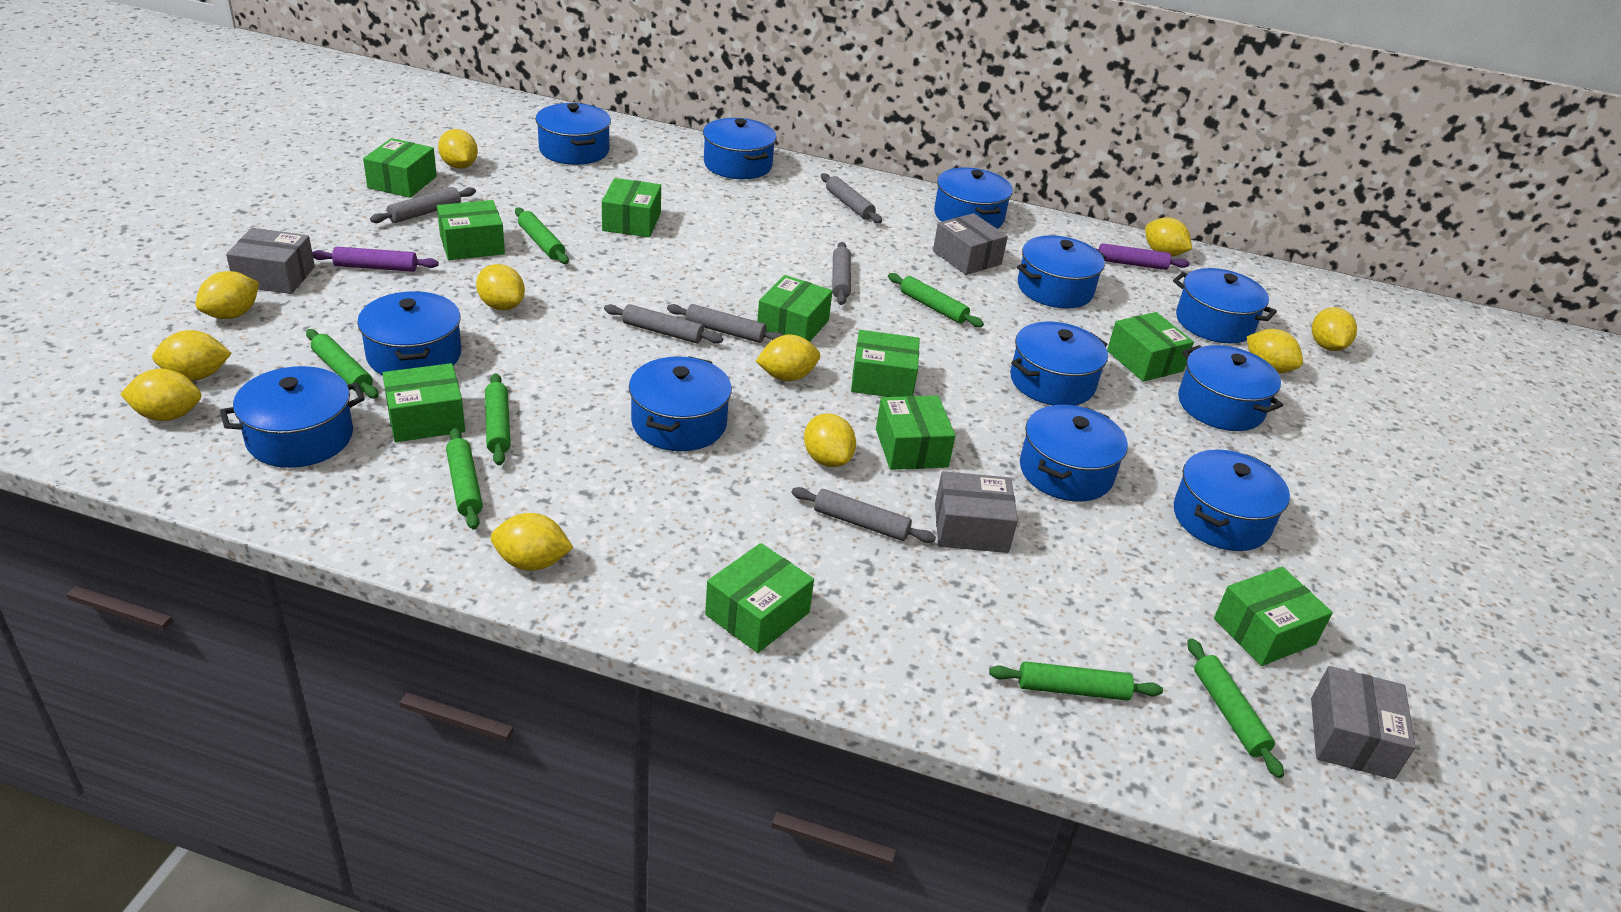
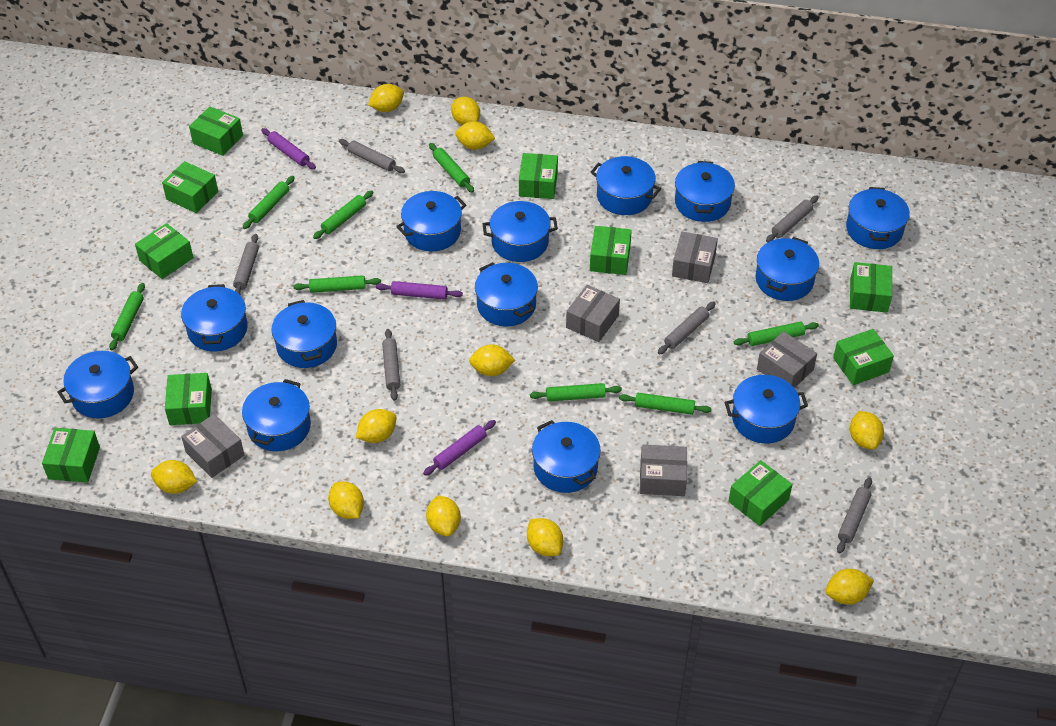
blue pot: [220,366,365,468] [357,291,461,375] [536,103,611,165] [629,356,732,451] [703,118,776,179] [934,168,1013,229] [1010,322,1108,406] [1017,235,1106,309] [1020,405,1128,501] [1173,268,1277,343] [1174,449,1290,551] [1178,345,1283,431] = 12 -> [57,351,138,419] [181,284,248,352] [242,379,311,451] [271,300,337,368] [396,191,466,252] [475,262,538,327] [482,201,558,262] [532,420,601,493] [591,156,661,215] [675,161,735,222] [725,375,808,444] [755,237,819,301] [846,187,910,249] = 13
green rolling pin: [306,329,379,399] [446,428,483,530] [485,373,511,465] [515,208,569,264] [888,273,984,327] [989,661,1163,700] [1187,638,1284,778] = 7 -> [109,283,145,350] [243,176,295,229] [293,275,381,293] [313,190,373,239] [429,143,474,193] [530,383,622,402] [619,393,712,415] [734,322,819,346] = 8
grey box: [226,228,315,294] [933,213,1008,275] [935,471,1018,553] [1311,666,1416,779] = 4 -> [181,414,244,478] [566,285,620,342] [640,444,687,496] [672,232,718,283] [757,331,817,388] = 5
purple rolling pin: [312,247,439,272] [1095,243,1190,270] = 2 -> [261,128,316,170] [376,281,463,300] [423,420,496,476] = 3

